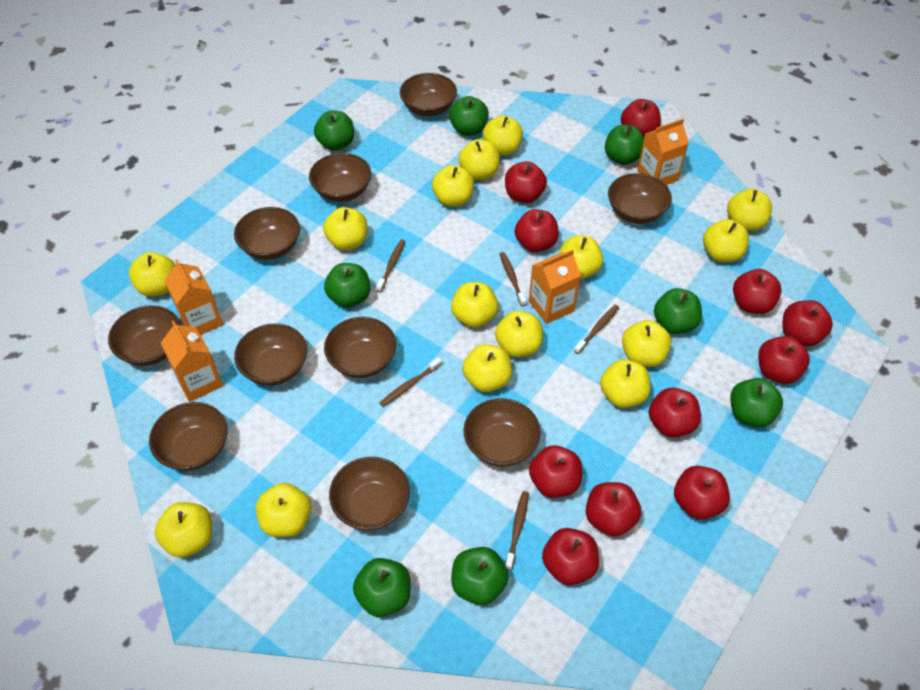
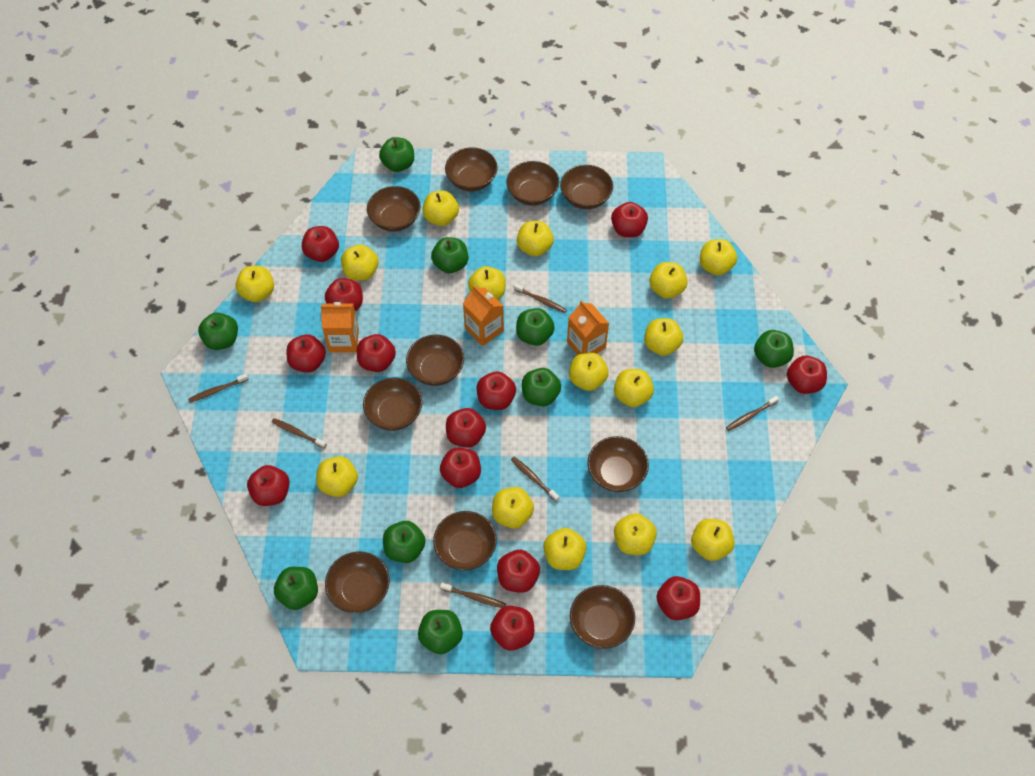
brown toothbrush: [376,239,405,292] [380,357,442,407] [500,252,527,306] [505,491,529,570] [574,305,619,354] = 5 -> [188,373,249,403] [271,418,327,448] [440,583,506,608] [511,457,559,501] [514,283,567,313] [726,396,779,431] = 6
green apple: [314,110,354,151] [324,263,371,308] [353,558,411,617] [449,96,489,136] [451,547,509,605] [605,125,644,165] [654,288,702,334] [730,378,783,427] = 8 -> [198,312,238,350] [274,567,318,610] [379,137,414,172] [383,521,426,563] [418,610,463,654] [431,237,468,273] [516,308,555,346] [522,368,561,406] [754,330,794,368] = 9
orange carton: [161,321,223,402] [164,259,223,335] [529,249,581,324] [637,119,689,185] = 4 -> [320,302,359,353] [463,286,504,346] [567,300,609,355] = 3
red apple: [505,161,547,203] [515,209,559,252] [529,445,582,498] [542,528,599,585] [586,482,641,536] [621,99,661,137] [648,388,701,437] [674,466,730,520] [733,269,782,314] [758,336,810,384] [782,300,833,347] = 11 -> [247,465,290,506] [287,335,326,372] [302,226,339,262] [325,278,363,311] [357,334,396,372] [440,448,481,488] [446,408,486,448] [476,371,516,410] [490,606,534,651] [497,550,540,593] [611,202,648,237] [656,576,700,620] [787,356,827,394] = 13

